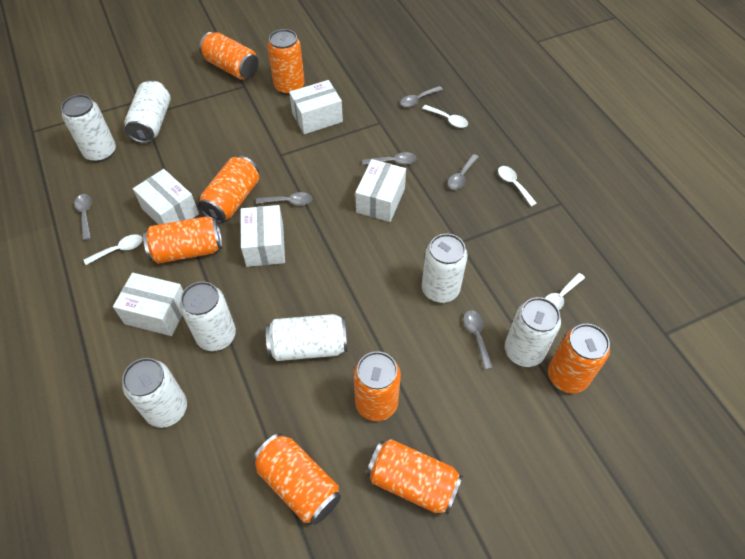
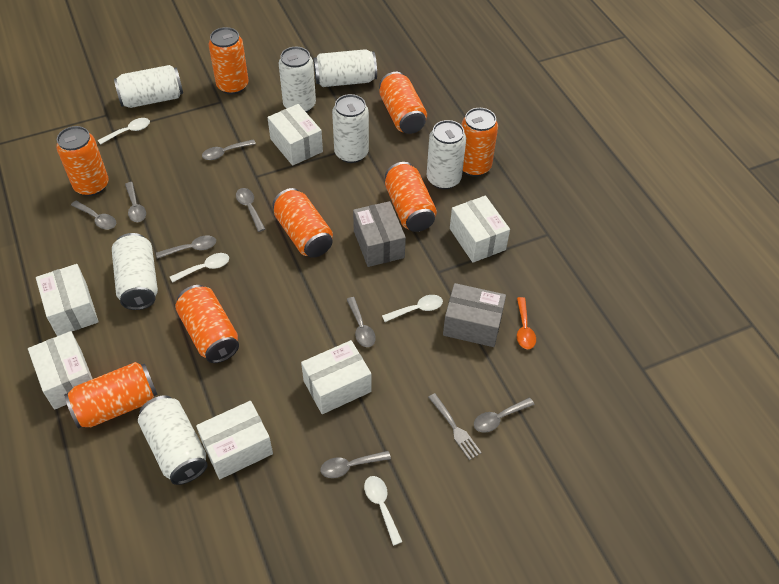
grey box: none = 0 -> [353,201,406,267] [443,283,506,347] = 2
grey fork: none = 0 -> [428,393,482,460] = 1
grey spoon: [74,194,92,240] [256,192,312,206] [362,152,416,165] [400,86,443,107] [448,154,479,190] [463,310,493,370] = 6 -> [71,201,116,229] [125,182,146,222] [156,235,216,259] [202,139,256,160] [236,188,265,232] [320,451,391,478] [346,297,376,347] [474,398,535,433] = 8
orange spoon: none = 0 -> [517,297,536,349] = 1
white box: [113,273,183,336] [133,169,199,225] [241,205,285,267] [289,80,343,134] [355,159,406,222] = 5 -> [28,331,93,410] [36,264,99,336] [196,401,273,479] [267,104,323,166] [301,340,371,414] [450,196,510,263] = 6

